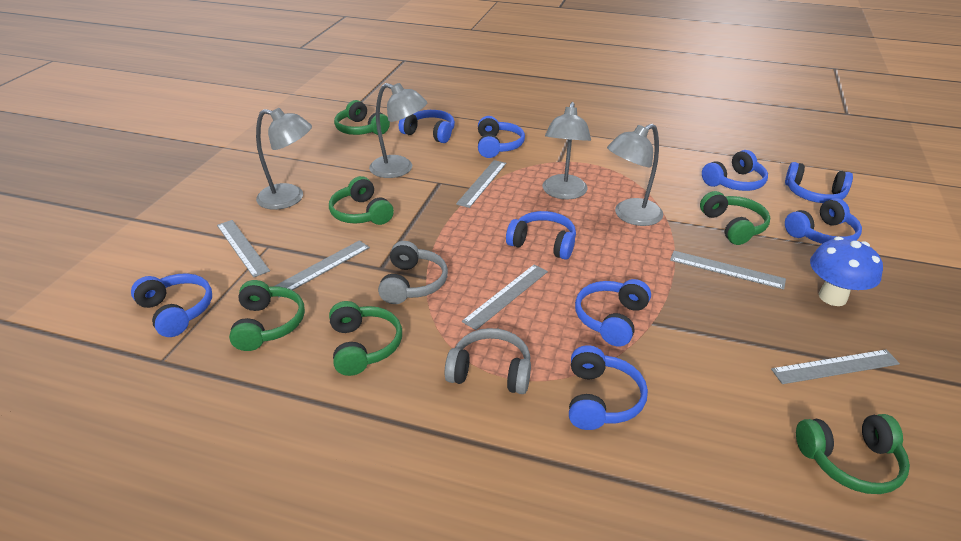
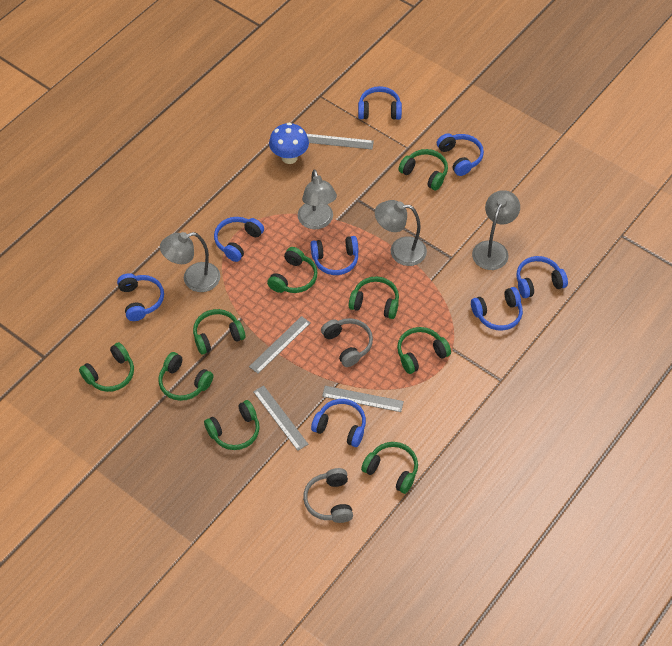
blue headphones: [131,273,212,337] [399,110,455,143] [478,116,525,158] [506,211,576,260] [569,345,648,430] [575,279,651,347] [702,150,768,191] [785,162,853,203] [785,198,862,244] = 9 -> [117,273,164,321] [214,217,264,262] [310,236,359,275] [311,399,366,447] [358,86,402,120] [437,133,484,176] [471,287,523,331] [517,256,568,298] = 8
green headphones: [229,280,305,351] [329,176,394,225] [329,301,402,376] [334,100,390,135] [700,191,770,245] [796,414,910,494] = 6 -> [79,342,134,392] [159,352,213,401] [193,309,246,355] [204,400,260,450] [267,247,317,293] [349,276,399,319] [361,442,418,494] [397,327,451,374] [399,149,448,191] = 9
grey ruler: [217,220,270,278] [273,240,370,298] [456,160,506,208] [462,265,548,330] [670,251,786,290] [771,350,900,384] = 6 -> [249,316,310,374] [253,385,308,451] [307,134,374,150] [322,386,404,412] = 4

